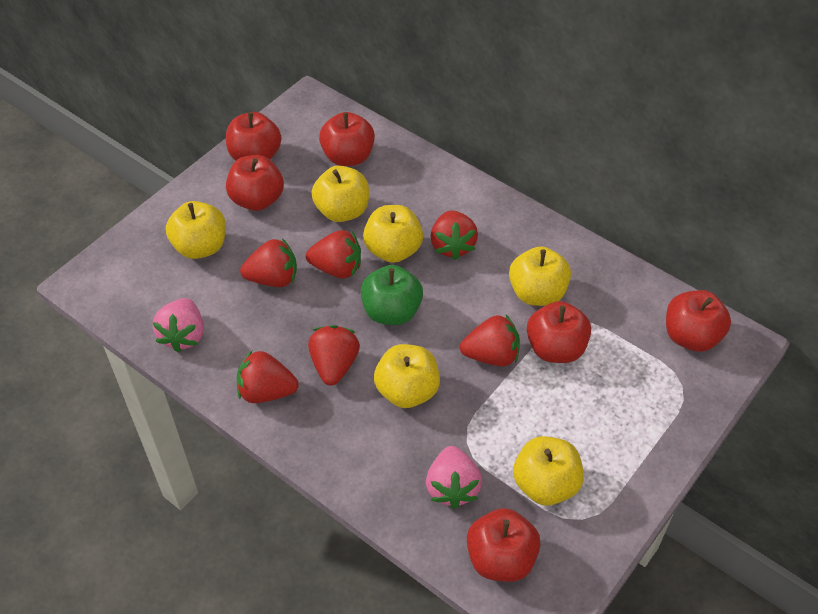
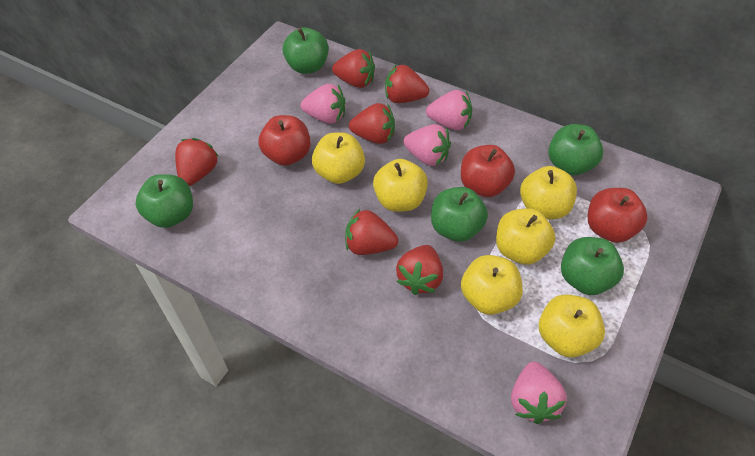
green apple: [361,265,423,325] = 1 -> [136,174,193,228] [282,27,329,74] [431,187,488,242] [548,124,604,175] [561,237,624,295] = 5
pink strawberry: [153,298,204,353] [426,446,482,509] = 2 -> [301,84,345,123] [403,124,451,166] [426,90,472,130] [511,362,567,424] = 4
red apple: [226,112,281,160] [226,155,284,211] [319,112,375,166] [467,508,541,582] [527,301,591,363] [666,290,731,352] = 6 -> [258,115,311,166] [461,145,515,197] [588,188,648,243] = 3

